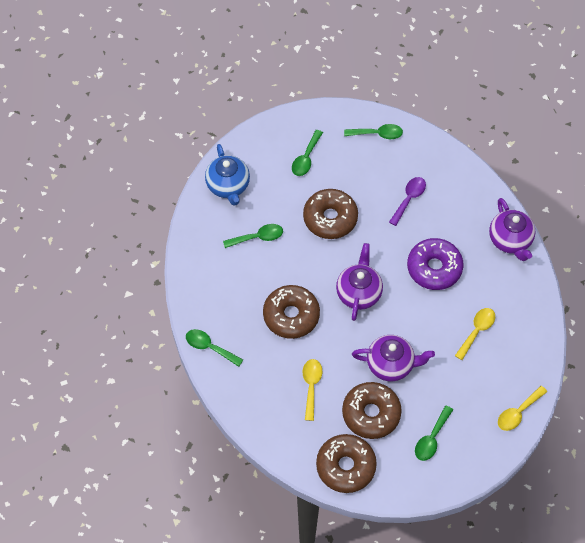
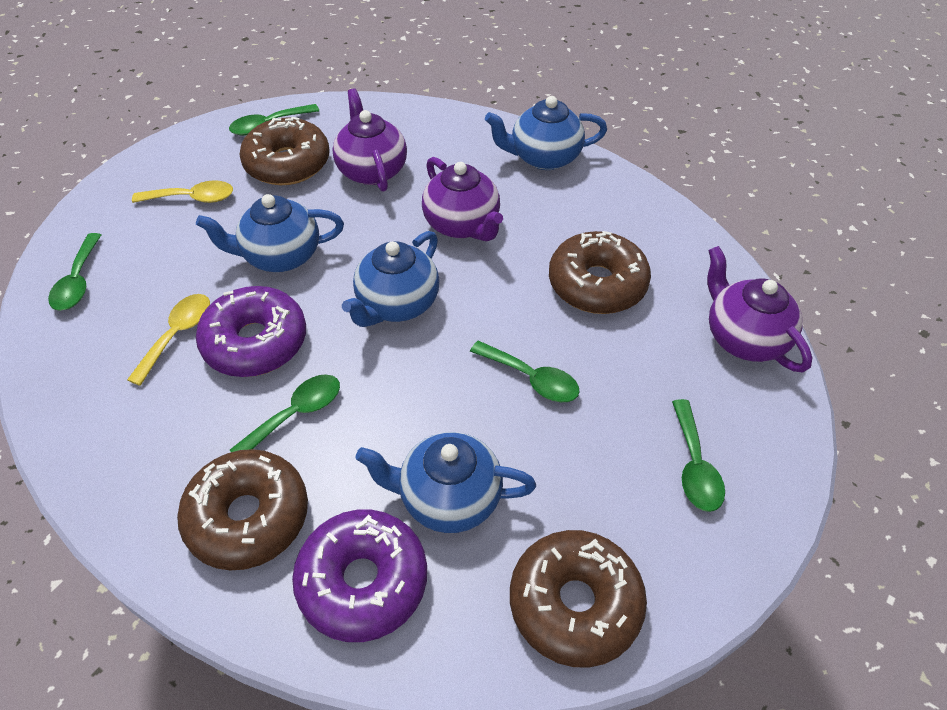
blue teapot: [205,144,250,206] = 1 -> [196,194,344,272] [342,231,439,327] [355,432,536,533] [485,96,607,170] = 4
purple donut: [407,238,464,290] = 1 -> [196,286,306,377] [292,509,427,642] = 2
purple spoon: [389,177,426,226] = 1 -> none = 0
yellow spoon: [303,359,323,421] [455,308,495,360] [498,386,547,431] = 3 -> [127,294,210,386] [132,180,233,203] = 2

